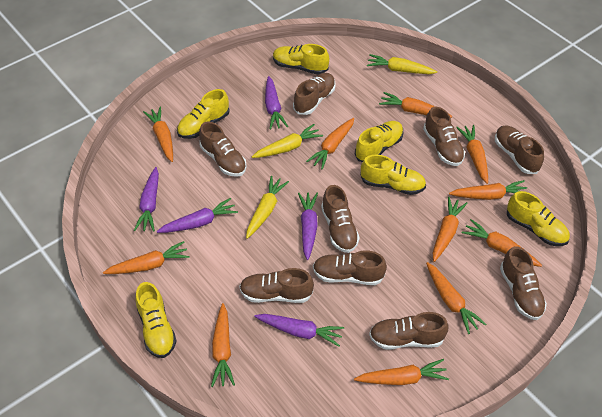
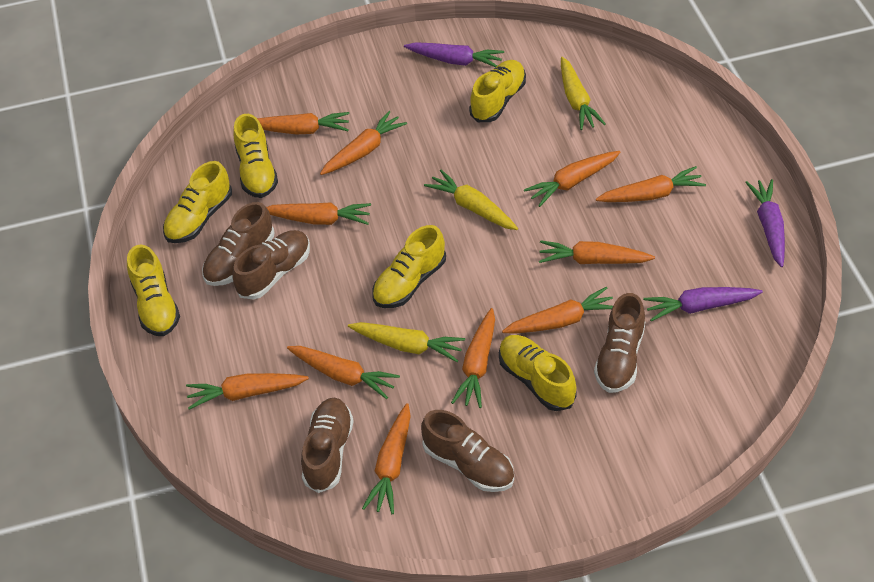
brown shoe: [199,122,247,177] [239,268,314,303] [293,73,336,115] [313,251,387,285] [321,185,360,253] [369,312,449,350] [423,107,465,166] [495,125,544,174] [500,246,547,320] = 9 -> [202,202,274,286] [232,230,310,299] [301,398,354,493] [421,410,514,492] [594,293,645,393] = 5
purple carrot: [134,167,159,232] [157,198,238,233] [254,314,344,347] [265,76,288,130] [298,193,318,260] = 5 -> [404,42,504,67] [643,287,763,321] [745,179,785,267] = 3

